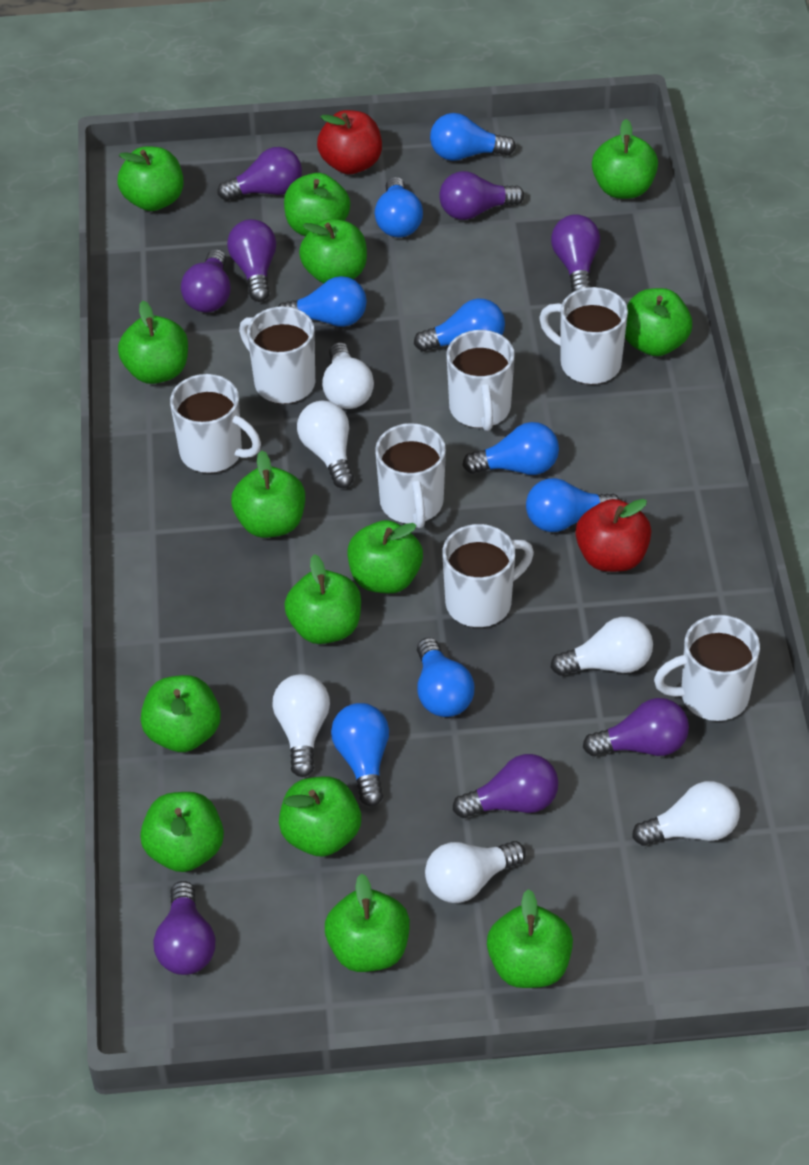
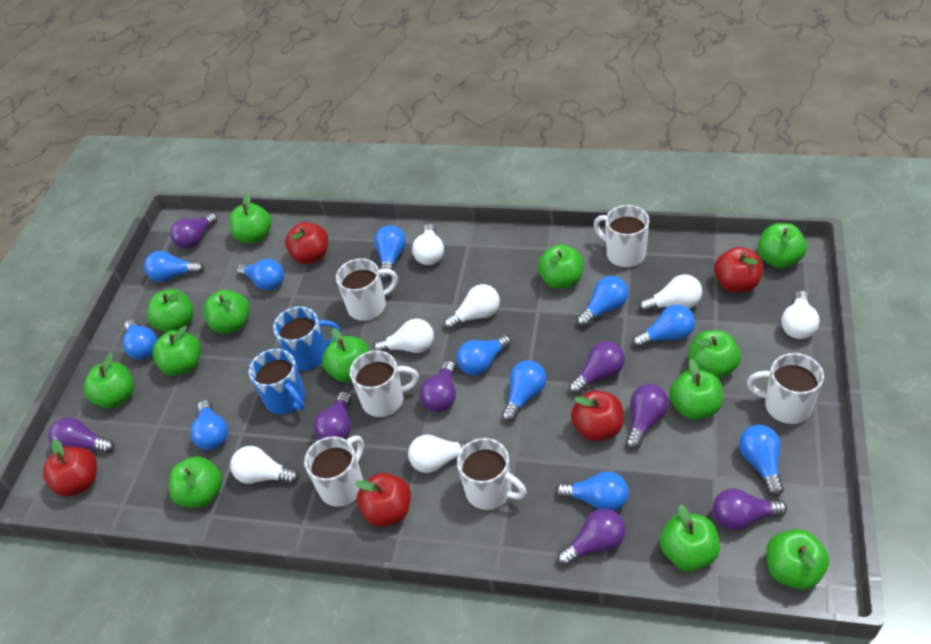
blue light bulb: [278,276,367,327] [331,703,389,806] [375,177,423,237] [414,299,505,352] [417,637,475,717] [430,113,516,161] [462,422,559,475] [526,478,620,532] = 8 -> [123,319,158,360] [144,251,204,282] [190,400,228,450] [237,259,284,291] [374,225,406,279] [457,335,511,376] [502,360,546,422] [556,471,629,511] [577,276,628,327] [633,305,695,348] [739,425,784,497] = 11
blue mug: none = 0 -> [249,349,306,414] [273,307,340,370] = 2
green apple: [118,146,184,211] [118,301,188,384] [140,792,224,872] [141,675,221,752] [231,450,305,538] [279,776,361,857] [284,173,350,236] [284,554,361,644] [299,219,367,284] [325,874,410,972] [348,520,423,593] [487,889,573,988] [592,119,658,199] [625,288,692,356] = 14 -> [84,353,134,408] [147,289,194,332] [152,326,201,376] [169,456,222,508] [203,290,250,334] [229,193,272,243] [322,328,369,383] [538,244,584,289] [660,504,720,571] [669,359,723,420] [688,330,741,379] [758,223,807,268] [766,529,829,590] = 13
red apple: [317,110,382,174] [576,499,651,572] = 2 -> [43,439,97,497] [285,222,328,264] [355,473,411,527] [571,390,624,441] [714,247,763,292] = 5
white light bulb: [272,674,330,777] [297,401,354,488] [322,342,374,409] [425,841,526,903] [551,617,653,676] [632,781,740,846] = 6 -> [230,446,299,484] [373,319,434,353] [408,435,472,473] [412,224,444,265] [444,284,500,330] [639,274,702,312] [781,291,820,339] = 7
white mug: [170,374,261,473] [239,306,315,404] [375,423,446,528] [442,524,534,628] [446,330,515,431] [539,287,628,384] [654,615,760,721] = 7 -> [304,436,364,507] [336,258,398,321] [350,350,419,417] [457,438,527,510] [594,205,649,268] [747,353,824,424] = 6

